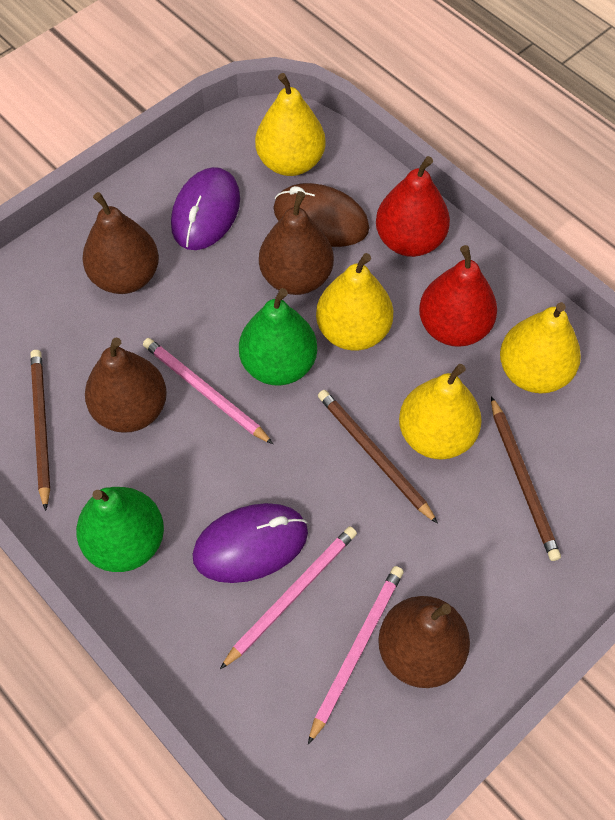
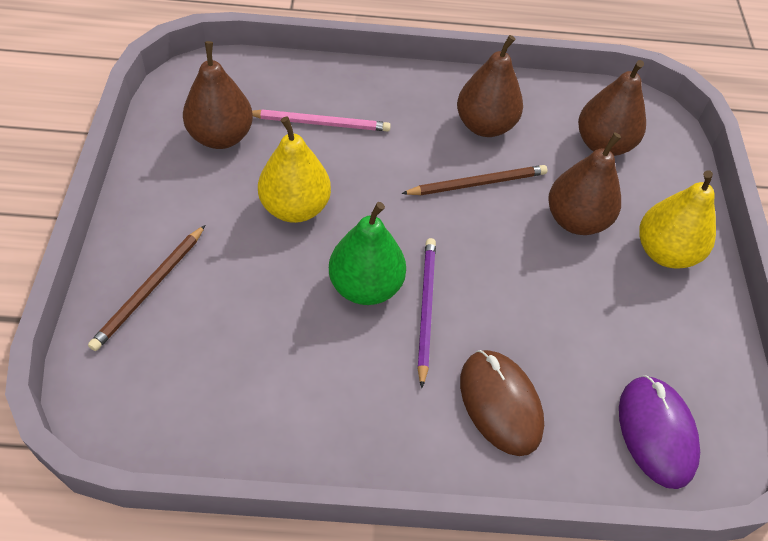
brown pencil: [30,350,50,511] [318,390,438,524] [491,396,561,561] = 3 -> [88,225,205,351] [401,165,548,195] = 2
green pear: [76,487,164,572] [239,288,317,385] = 2 -> [329,202,406,305] = 1
pink pencil: [143,338,273,444] [220,526,357,669] [308,566,404,744] = 3 -> [252,110,391,132] = 1
purple mouse: [171,167,240,250] [192,503,308,583] = 2 -> [619,375,700,489] = 1
purple pencil: none = 0 -> [417,238,436,388] = 1
red pear: [376,156,450,257] [419,245,497,347] = 2 -> none = 0
yellow pear: [255,73,326,176] [316,253,393,351] [399,364,482,459] [500,302,581,393] = 4 -> [258,117,331,223] [640,170,716,269] = 2

